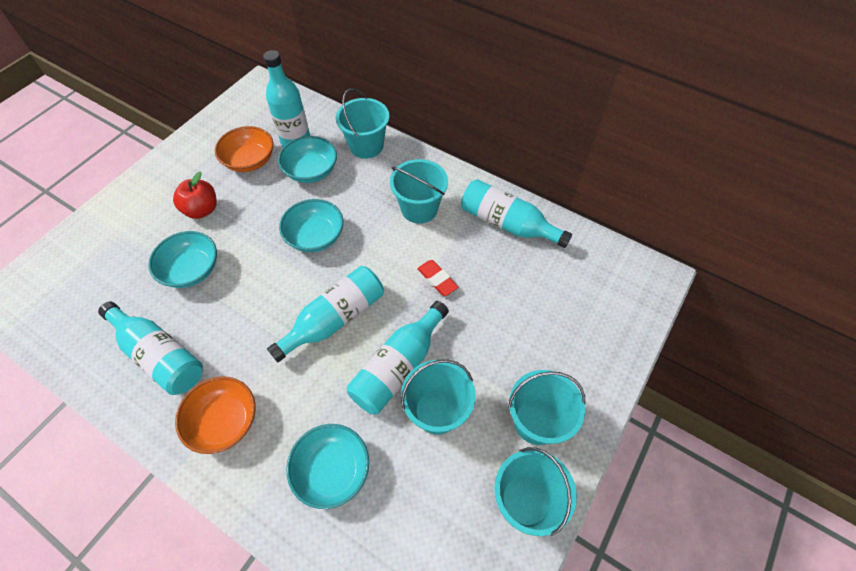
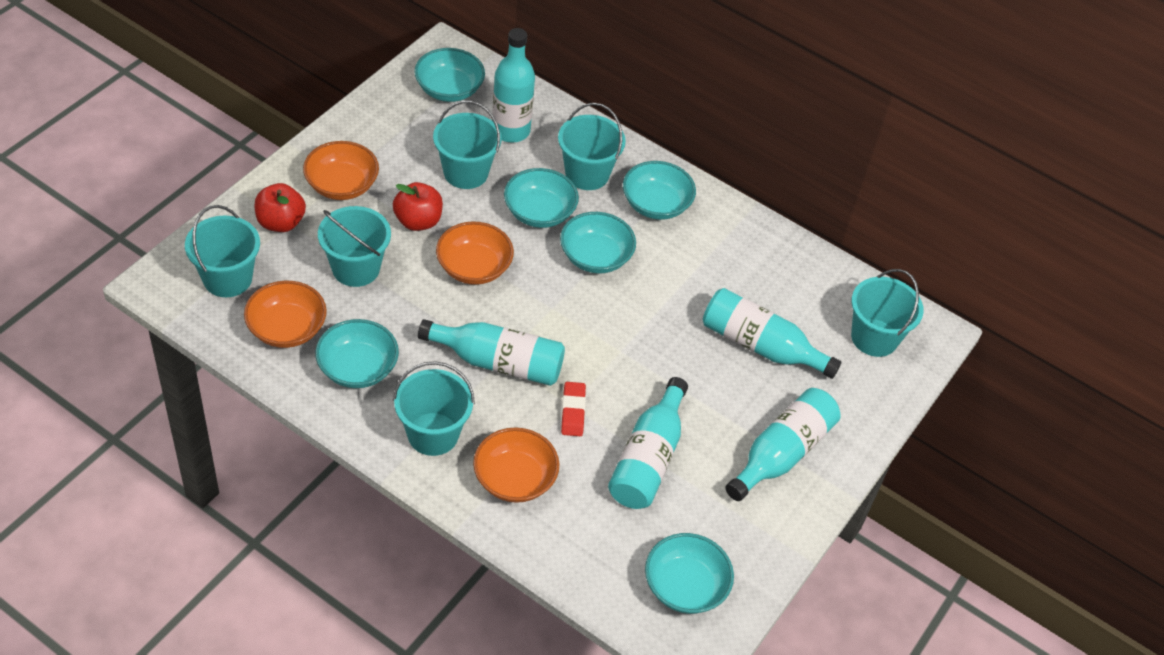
orange bowl: [175,376,256,454] [215,126,274,172] = 2 -> [244,281,327,348] [303,141,379,200] [436,221,514,285] [473,427,559,503] = 4
red apple: [173,171,217,219] = 1 -> [254,183,306,232] [393,182,443,231] = 2
turquoise bowl: [148,231,217,288] [278,136,337,183] [279,199,343,252] [286,424,369,509] = 4 -> [315,319,399,388] [414,48,485,102] [504,168,579,228] [560,212,636,274] [623,161,696,220] [645,533,734,614] = 6
turquoise bucket: [336,88,389,159] [390,159,448,224] [401,360,476,435] [494,447,577,536] [508,370,585,445] = 5 -> [185,205,260,297] [318,206,391,287] [393,361,475,456] [433,101,502,189] [558,103,626,190] [851,269,924,357] = 6

